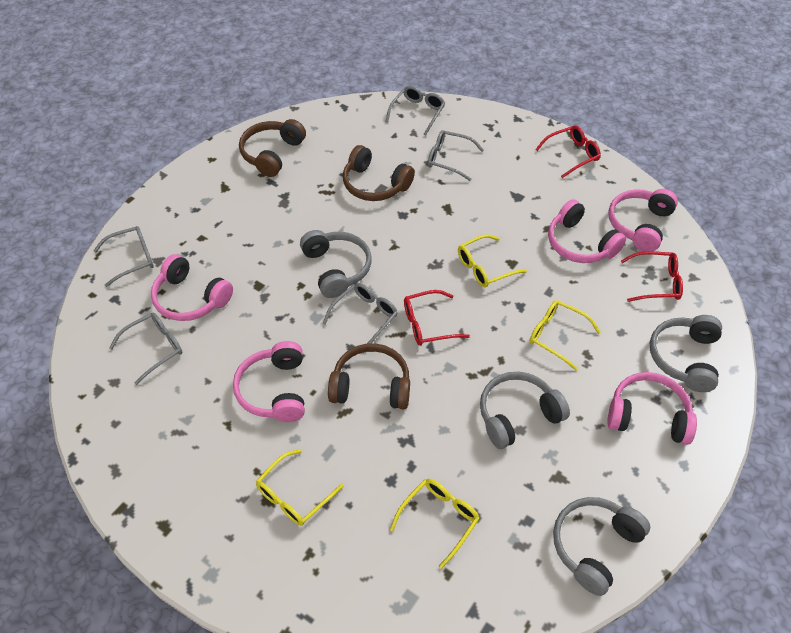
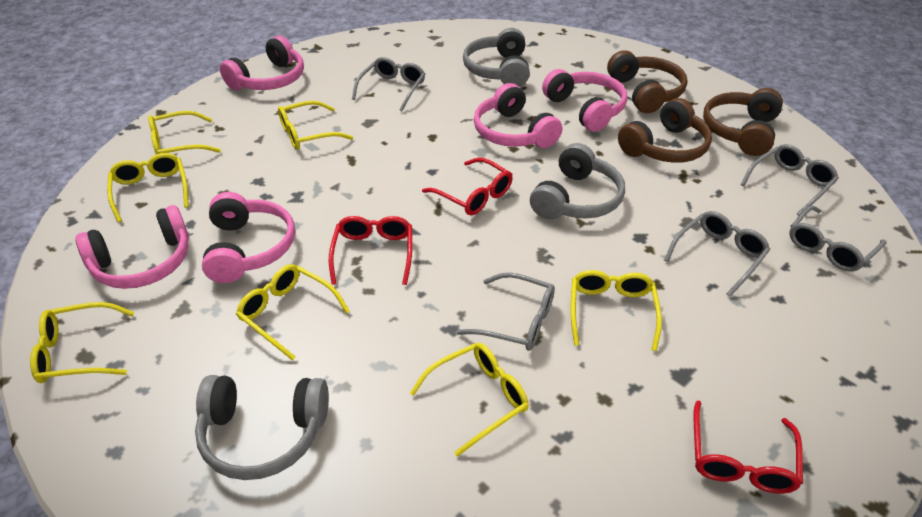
grey headphones: [300,230,372,298] [480,372,570,449] [553,497,650,596] [650,315,722,392] = 4 -> [195,375,329,480] [463,28,530,87] [530,143,625,220] = 3
yellow glasses: [256,449,344,526] [390,479,480,569] [458,234,527,287] [530,300,601,370] = 4 -> [30,302,135,383] [107,153,189,223] [148,111,221,154] [236,264,350,361] [278,101,353,150] [410,343,529,457] [571,270,662,351] = 7

